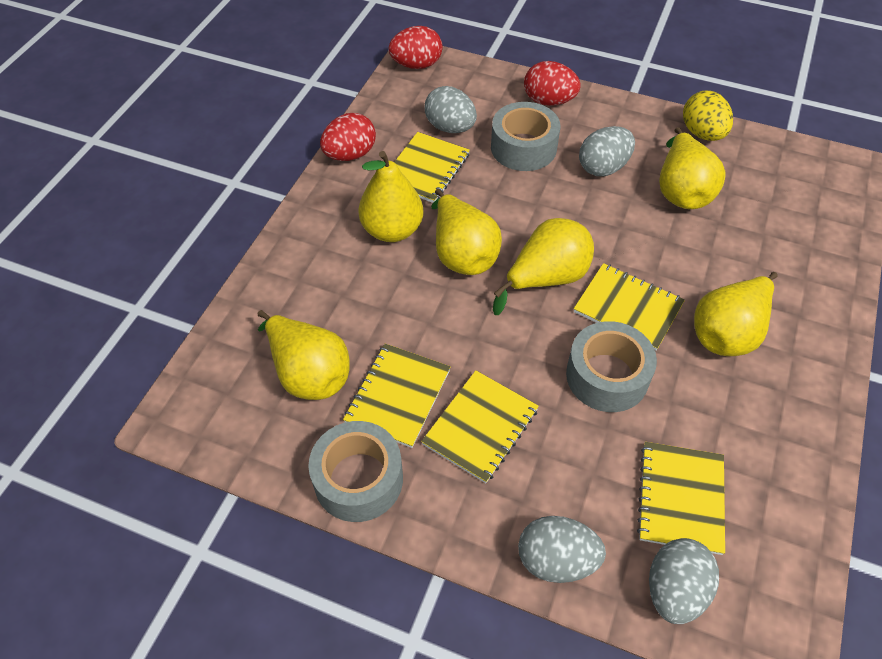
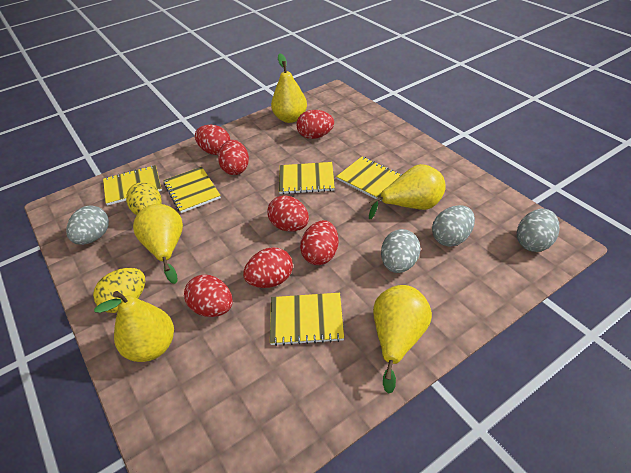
grey tape: [308,421,403,522] [491,102,560,171] [566,321,657,412] = 3 -> none = 0
red egg: [320,113,376,161] [389,26,442,69] [524,61,581,106] = 3 -> [184,275,233,317] [195,125,231,155] [218,140,249,175] [243,247,293,288] [268,195,309,232] [296,110,334,139] [300,220,339,265] = 7
yellow egg: [683,91,733,141] = 1 -> [93,268,145,313] [126,182,161,215] = 2
yellow pear: [258,310,350,400] [358,151,423,242] [431,189,502,275] [493,218,594,315] [659,127,726,209] [694,272,778,356] = 6 -> [94,291,174,362] [133,204,183,284] [271,53,307,123] [369,164,446,219] [373,285,432,394] = 5

